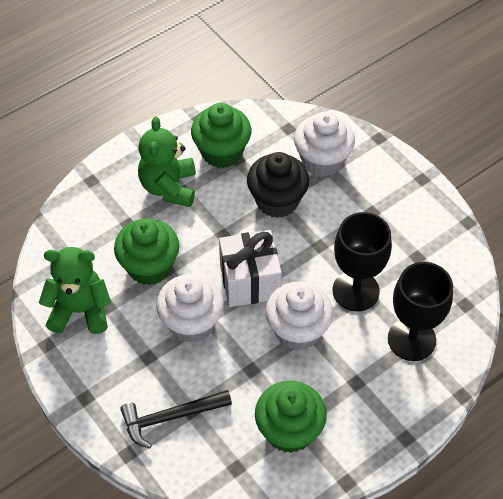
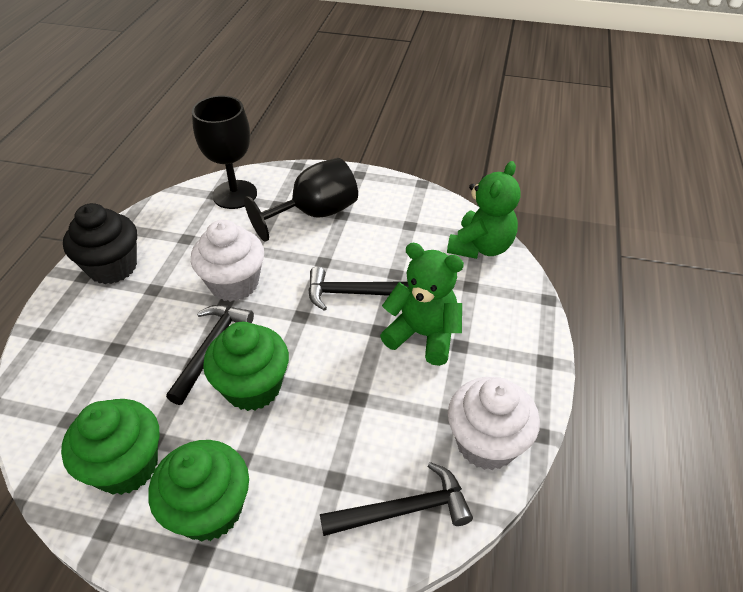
black hammer: [120,390,232,449] = 1 -> [166,305,254,405] [308,267,409,311] [320,462,473,536] = 3
white cupcake: [156,274,224,343] [265,281,333,351] [294,112,355,177] = 3 -> [191,219,264,302] [448,377,540,470] = 2
white gift: [219,230,282,307] = 1 -> none = 0

